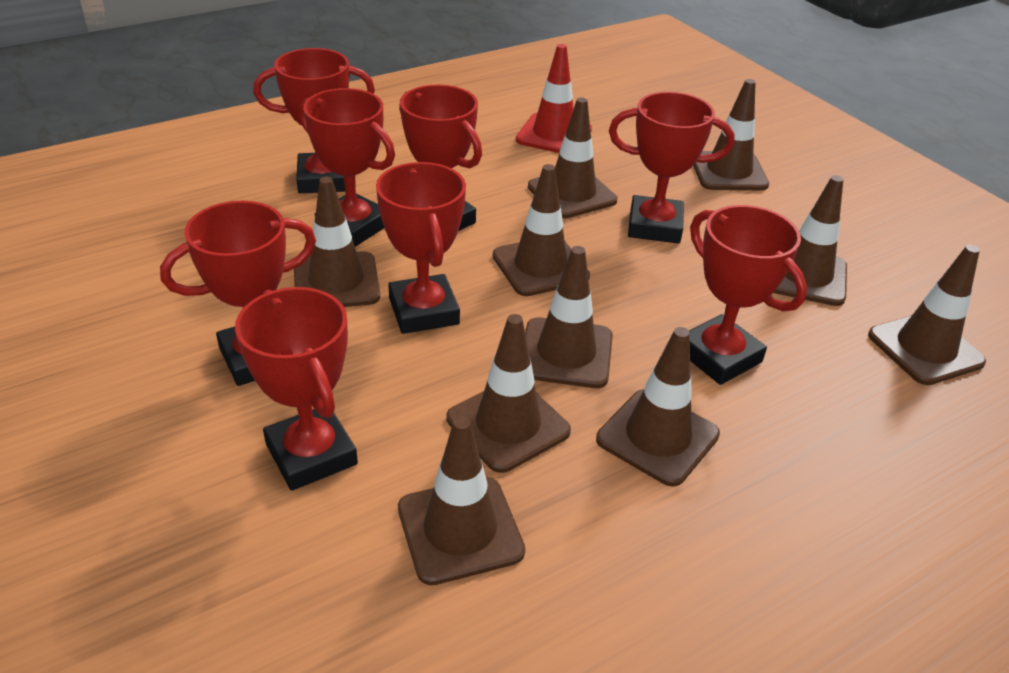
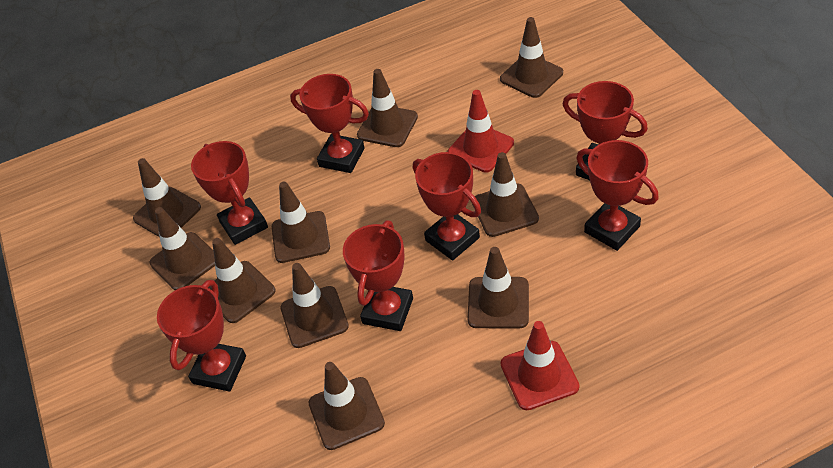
red traffic cone: [516,44,592,153] = 1 -> [448,90,514,173] [501,321,579,410] = 2
red trophy: [160,201,316,386] [235,287,358,491] [253,48,375,193] [299,88,395,247] [376,162,466,334] [399,85,482,231] [609,92,735,244] [689,205,807,385] = 8 -> [157,280,246,391] [191,141,268,245] [290,74,369,173] [343,220,413,331] [413,152,481,261] [563,81,648,180] [577,140,659,251] = 7

